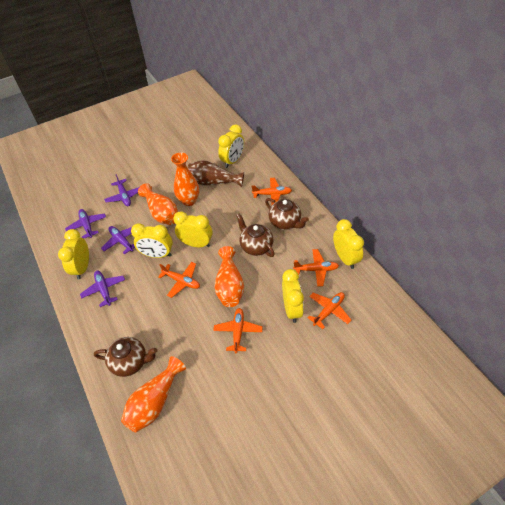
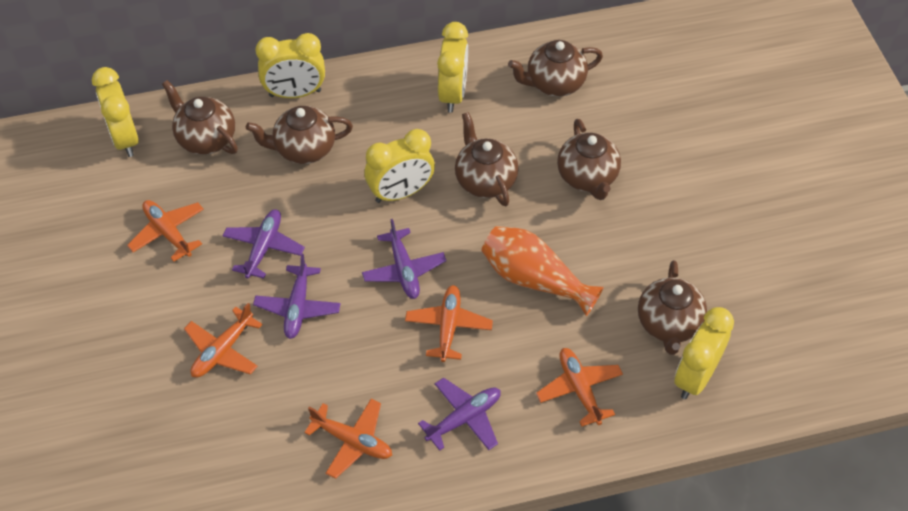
brown teapot: [94,337,157,377] [236,214,275,257] [265,198,309,230] = 3 -> [162,80,238,155] [246,106,353,164] [455,112,519,206] [508,40,603,97] [557,119,621,200] [638,260,707,355] = 6
brown vase: [187,160,244,187] = 1 -> none = 0
orange vase: [121,356,186,432] [138,183,178,225] [171,152,199,206] [214,246,244,307] = 4 -> [481,226,604,316] = 1
yellow clock: [58,229,89,280] [131,223,173,258] [173,211,213,247] [218,124,244,168] [282,269,304,323] [333,219,364,269] = 6 -> [92,67,139,157] [255,33,325,98] [364,129,435,203] [437,22,468,113] [674,307,734,399] = 5

